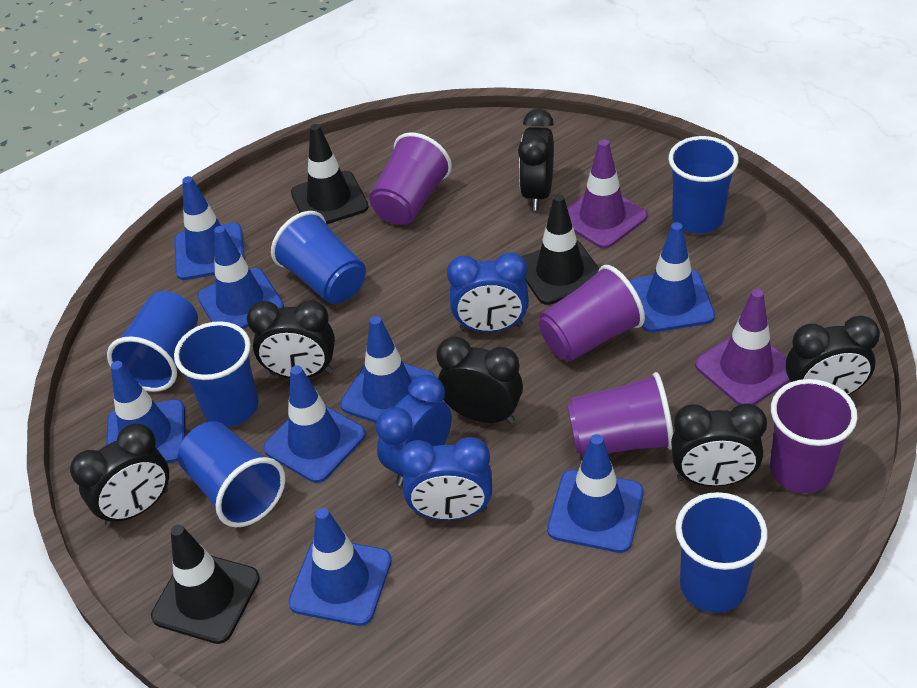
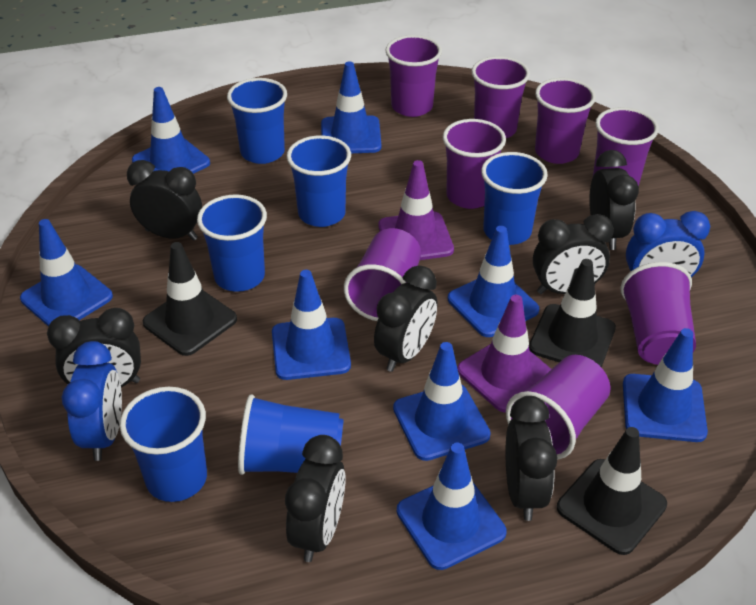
black clock: [70,423,169,527] [247,300,335,378] [436,336,523,424] [518,109,554,210] [671,403,767,486] [785,315,880,395] = 6 -> [47,308,141,387] [127,160,202,241] [285,435,346,562] [374,265,437,372] [506,396,557,521] [533,214,614,294] [589,150,639,250] = 7
blue clock: [376,374,452,486] [398,437,492,520] [447,252,529,332] = 3 -> [62,341,122,461] [626,211,710,277] = 2
purple cup: [369,132,452,225] [539,265,645,362] [567,372,673,457] [770,379,857,493] = 4 -> [344,228,421,321] [385,35,442,117] [443,119,506,209] [472,56,530,138] [506,355,610,460] [535,78,596,164] [593,107,659,186] [620,262,696,365] = 8

